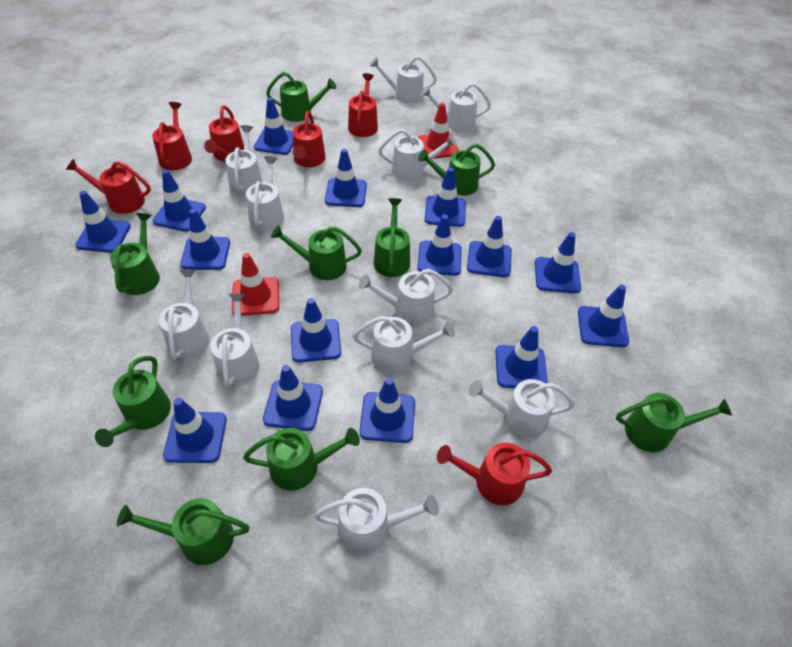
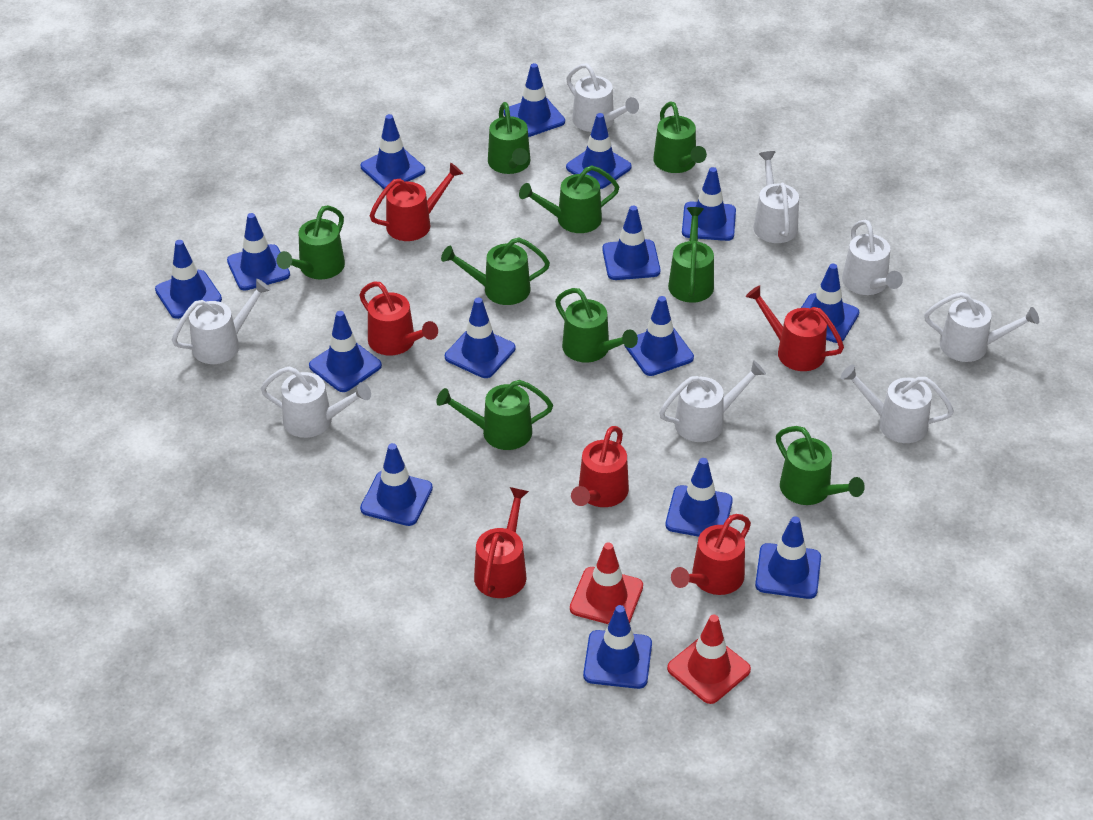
white watering can: [159,270,210,359] [210,294,259,387] [225,125,263,196] [246,156,284,231] [314,488,439,554] [353,316,455,373] [359,269,453,325] [370,56,437,103] [378,129,456,180] [421,83,491,132] [469,379,575,438] = 11 -> [172,279,271,364] [261,366,371,438] [566,64,639,132] [659,360,766,442] [753,151,799,243] [841,364,954,443] [842,220,903,295] [924,292,1039,362] = 8

